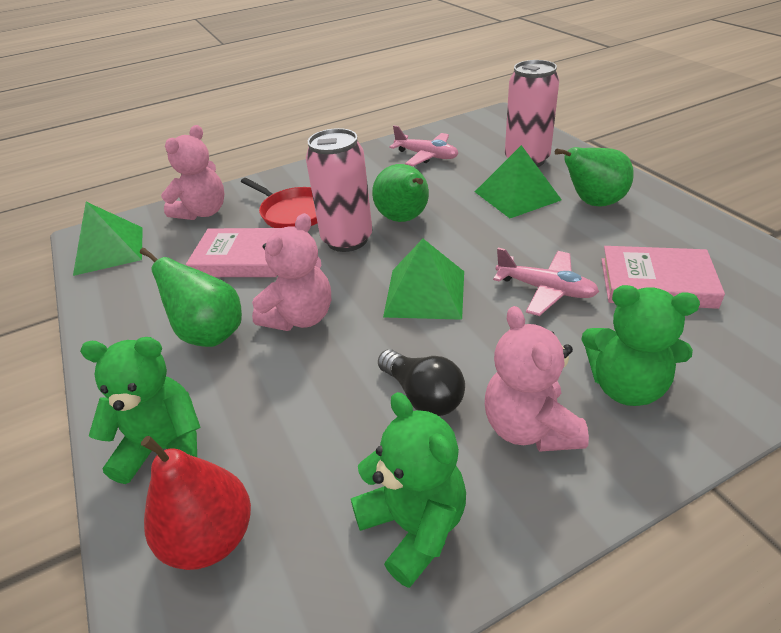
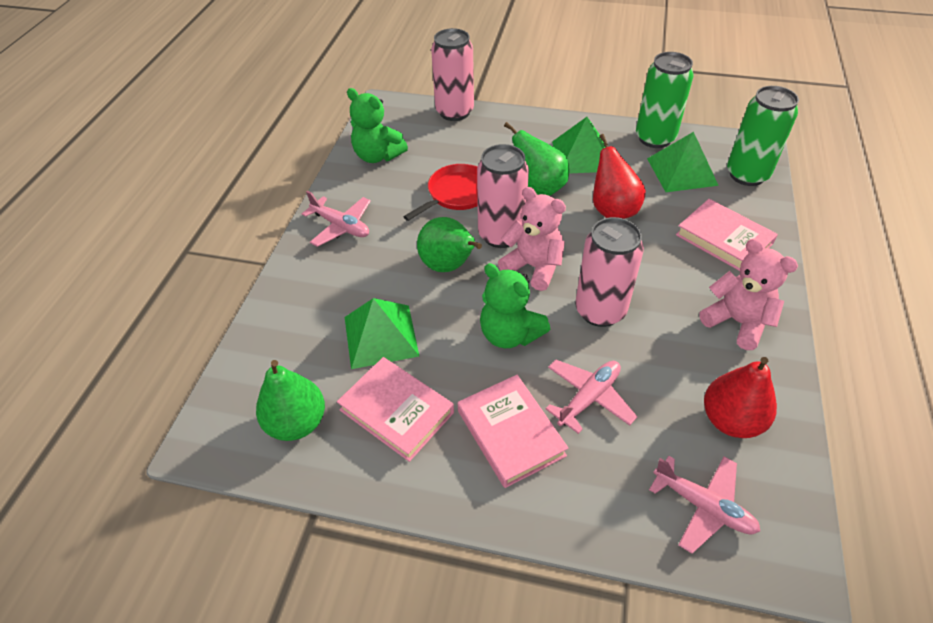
black light bulb: [378,349,465,416] = 1 -> none = 0
green can: none = 0 -> [636,52,694,148] [727,86,799,186] = 2
green teddy bear: [80,337,200,484] [351,392,466,588] [581,285,700,406] = 3 -> [347,88,408,163] [480,263,550,348] = 2
pink book: [186,228,281,277] [601,246,725,309] = 2 -> [337,357,454,462] [457,375,569,488] [676,199,778,271] = 3
pink can: [306,128,373,252] [505,60,559,167] = 2 -> [431,28,474,121] [477,144,529,248] [575,217,644,327] = 3
pink plane: [389,125,458,166] [493,248,599,316] = 2 -> [302,191,371,247] [546,360,638,434] [649,456,760,554] = 3
pink teddy bear: [161,125,224,220] [252,213,331,331] [485,306,589,452] = 3 -> [498,187,566,291] [699,239,798,350] = 2
red pear: [141,436,251,570] = 1 -> [593,134,646,219] [704,357,777,438] = 2

